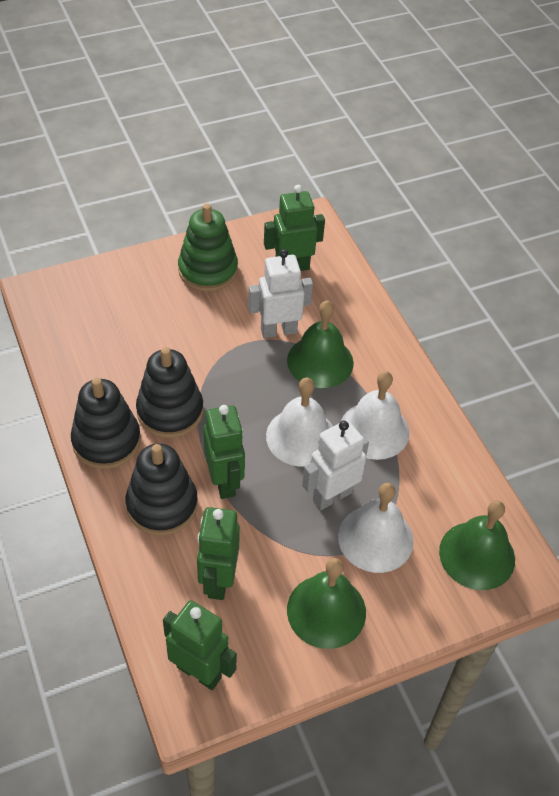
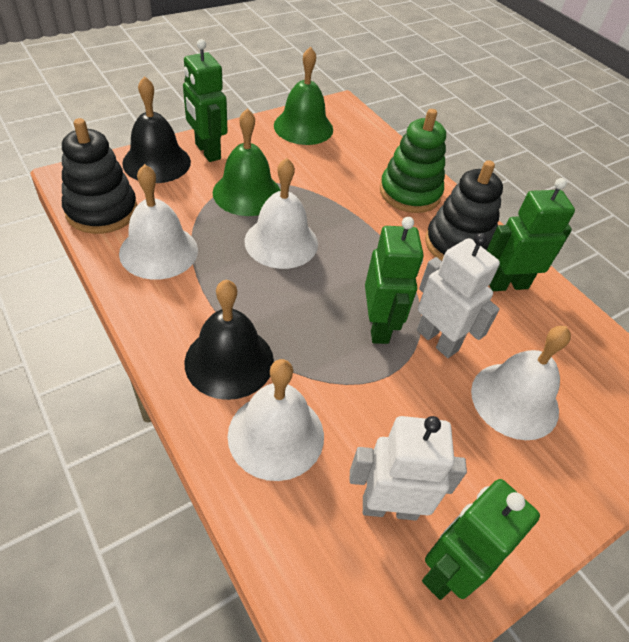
black bell: none = 0 -> [122,76,191,183] [184,280,274,400] = 2
black stacking toy: [71,378,141,469] [126,443,198,536] [136,347,203,438] = 3 -> [62,118,137,234] [425,160,503,261] = 2
green bell: [287,300,354,388] [287,558,366,649] [439,500,515,590] = 3 -> [213,109,281,216] [274,46,333,145] = 2
white bell: [266,378,333,467] [338,483,414,573] [341,371,409,460] = 3 -> [119,164,198,280] [228,359,324,481] [245,158,318,269] [471,326,571,440] = 4

